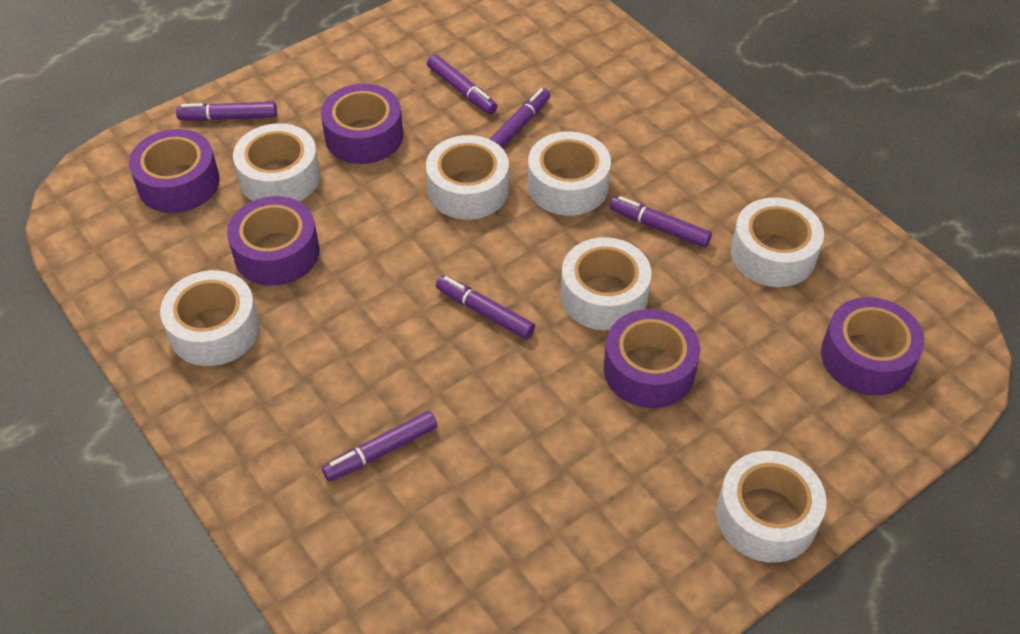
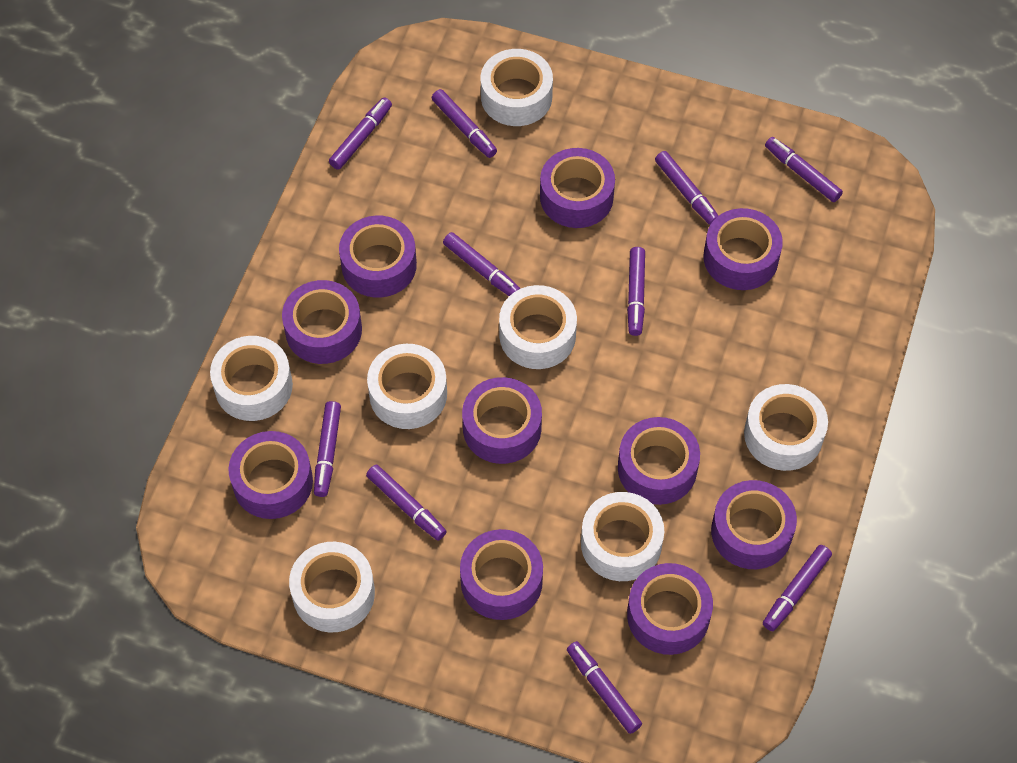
purple marker: [176,102,277,121] [322,411,438,481] [427,54,497,114] [436,275,535,339] [490,88,550,149] [609,196,712,248] = 6 -> [314,401,341,497] [329,97,392,170] [366,465,447,541] [432,89,497,158] [443,232,520,296] [567,641,642,734] [627,247,645,336] [655,151,719,225] [763,545,832,631] [765,137,843,202] = 10
purple tape: [129,129,220,213] [227,196,320,286] [321,84,403,164] [604,309,700,408] [821,297,925,395] = 5 -> [228,431,313,519] [282,280,362,364] [339,216,417,298] [460,529,543,620] [462,377,542,464] [540,148,615,228] [618,417,700,505] [627,563,713,655] [704,208,783,290] [711,480,797,569] = 10

